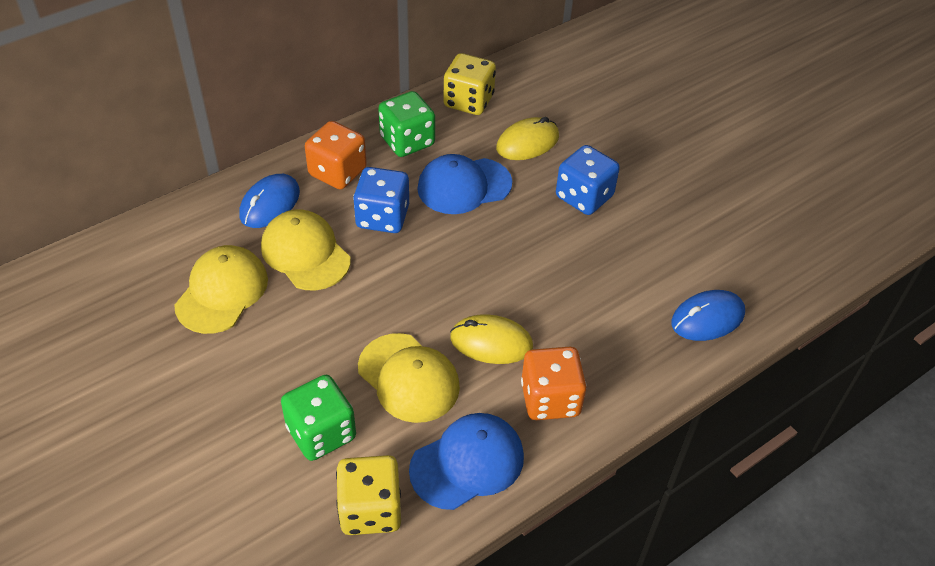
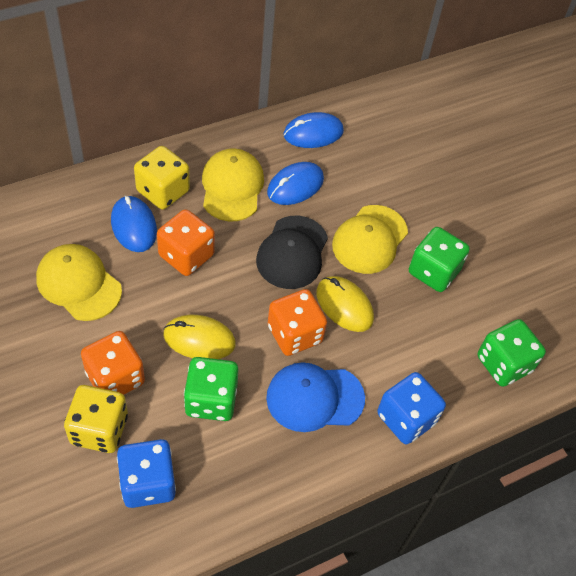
black cap: none = 0 -> [256,216,328,289] = 1
blue cap: [409,413,524,510] [417,154,512,214] = 2 -> [266,362,365,432] = 1
blue mouse: [239,174,300,228] [671,290,745,341] = 2 -> [111,196,157,252] [267,162,324,205] [283,112,344,148] = 3
green dice: [281,375,356,461] [378,91,435,157] = 2 -> [184,357,239,421] [409,227,470,292] [478,319,546,387] = 3
orange dice: [305,121,367,189] [521,347,587,420] = 2 -> [81,331,145,395] [157,209,215,276] [268,289,327,356] = 3

